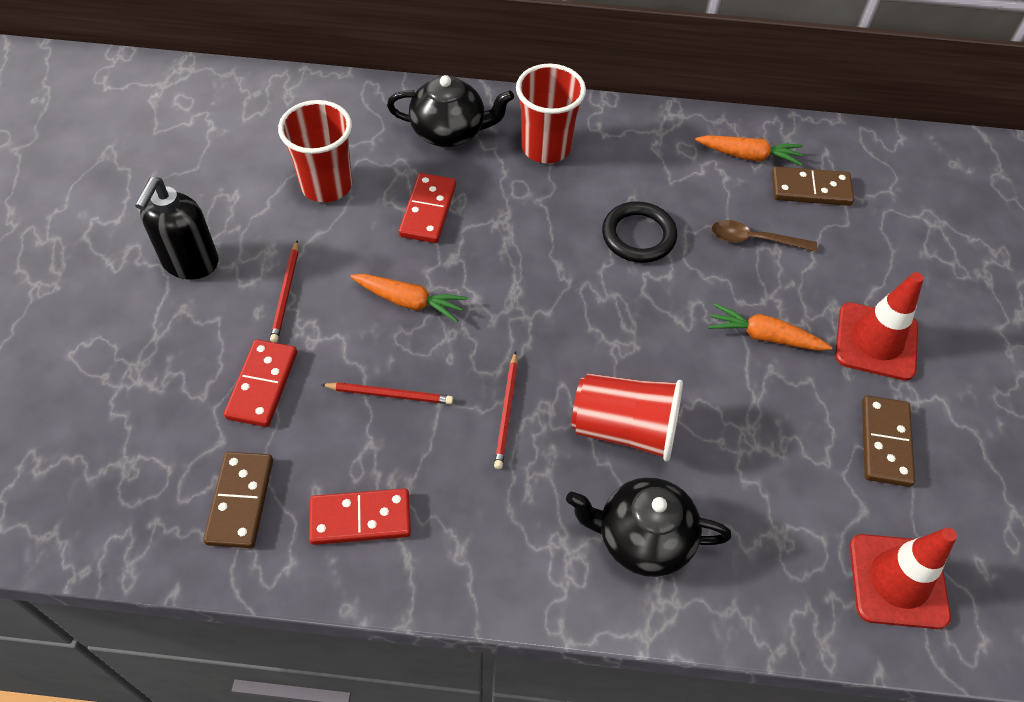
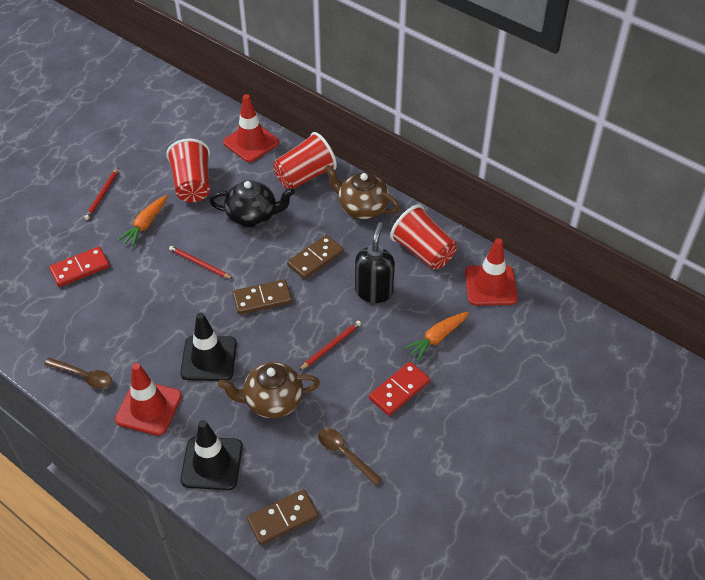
black ring: [602,201,677,263] = 1 -> none = 0
black teapot: [387,75,514,147] [566,477,731,577] = 2 -> [209,180,294,227] = 1
black traffic cone: none = 0 -> [180,313,237,381] [180,420,243,490] = 2
brown spoon: [711,220,817,252] = 1 -> [44,358,112,389] [318,428,382,486] = 2
brown teapot: none = 0 -> [218,362,320,418] [324,165,400,219] = 2
orange carrot: [350,274,468,322] [695,135,803,166] [708,303,832,351] = 3 -> [118,195,167,247] [404,312,469,361] = 2
red domino: [224,339,297,427] [309,488,411,545] [399,173,456,243] = 3 -> [49,247,110,287] [369,362,430,416] = 2
red traffic cone: [835,272,924,381] [850,528,957,629] = 2 -> [115,363,182,436] [223,94,279,162] [465,238,518,306] = 3

